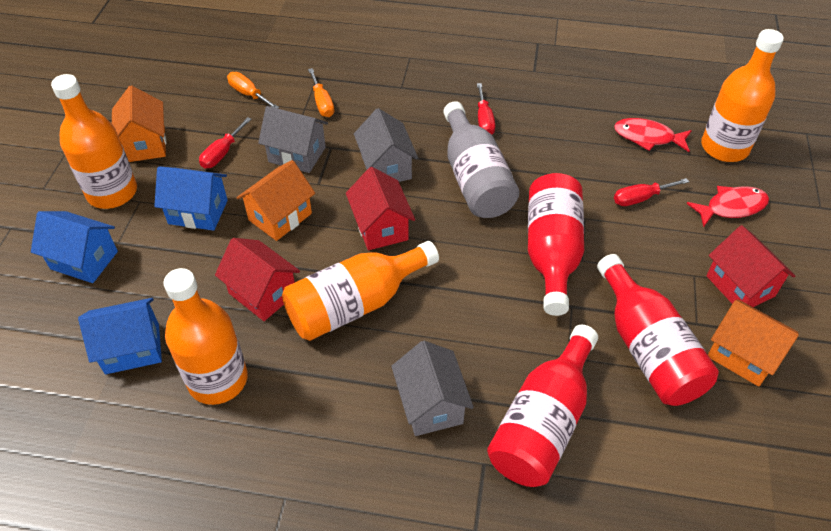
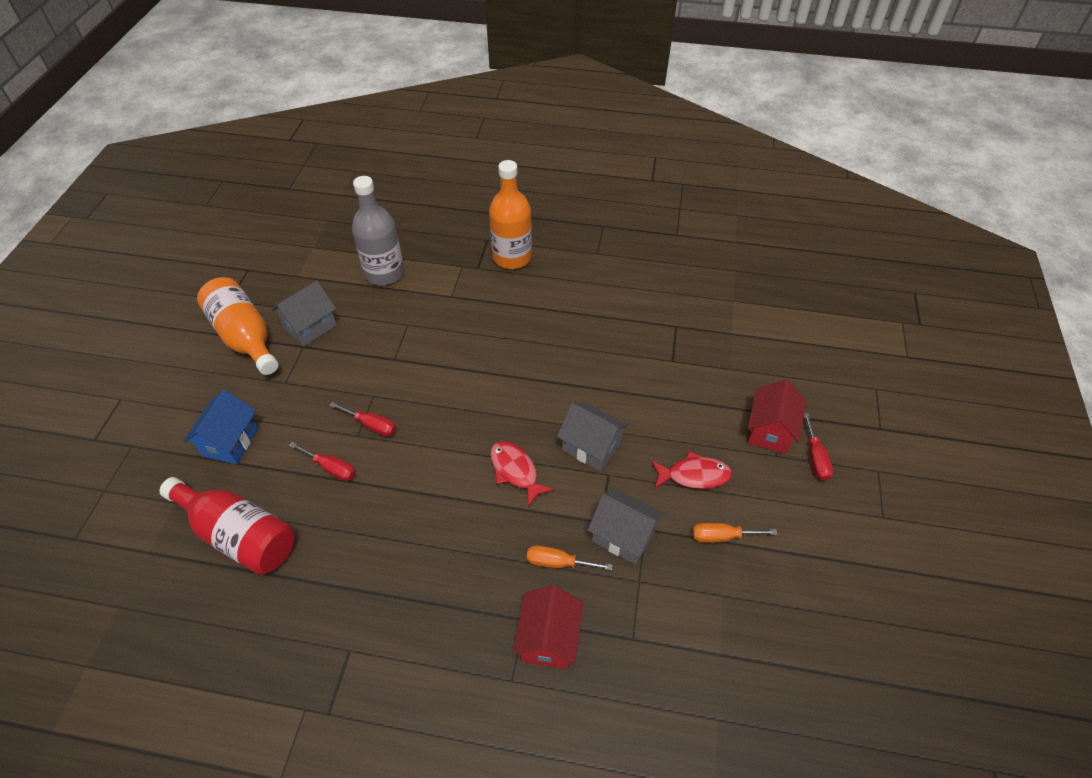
blue house: [31,211,118,283] [78,298,162,374] [154,166,228,231] = 3 -> [184,390,258,464] = 1
orange bottle: [51,74,137,209] [163,268,248,405] [282,241,439,341] [701,29,784,162] = 4 -> [197,277,279,375] [489,160,532,269] = 2
orange house: [112,85,166,162] [237,160,315,241] [708,299,799,387] = 3 -> none = 0
red bottle: [487,325,598,487] [528,173,584,316] [597,254,719,406] = 3 -> [159,477,294,575] = 1
red house: [215,238,300,321] [346,167,415,250] [706,225,795,307] = 3 -> [513,585,584,670] [748,380,806,454] = 2

